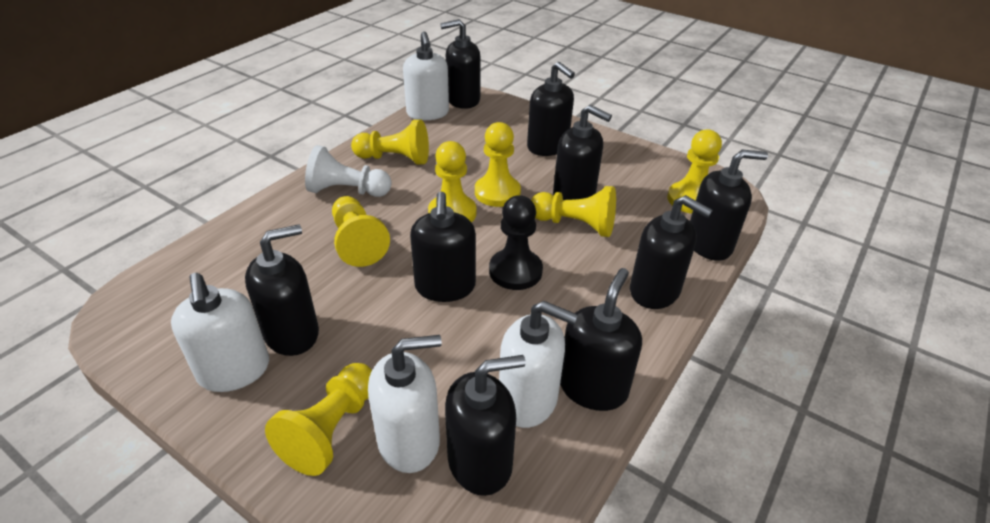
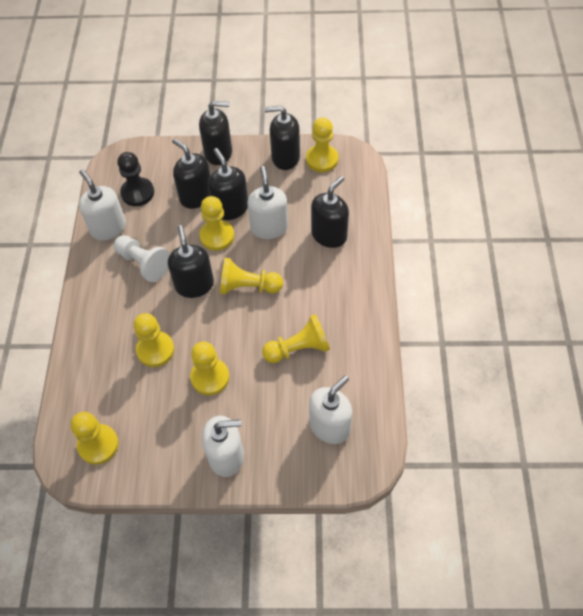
black soap dispenser: [245,224,319,356] [410,192,476,302] [440,19,481,109] [445,355,526,496] [527,62,575,156] [553,105,612,200] [560,268,642,411] [630,195,713,309] [690,150,768,261] = 9 -> [168,225,214,298] [172,138,210,209] [199,101,232,165] [208,148,248,220] [264,106,300,170] [311,176,349,248] = 6

